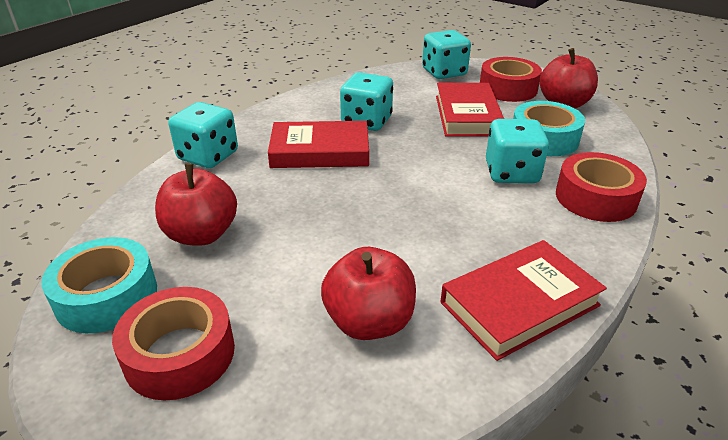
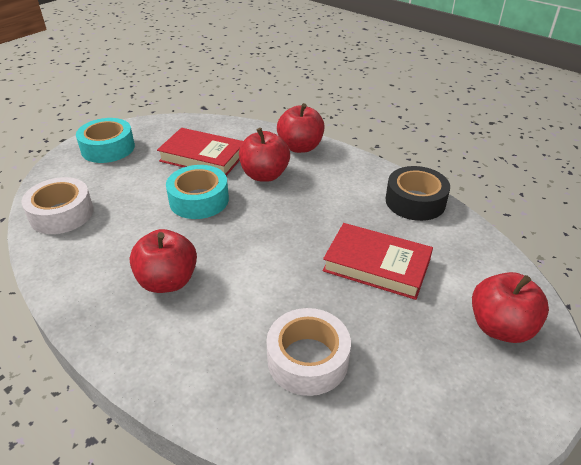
black tape: none = 0 -> [386,166,450,221] = 1
red apple: [155,163,237,246] [321,247,416,340] [540,48,598,108] = 3 -> [129,229,197,293] [239,128,290,182] [277,103,324,153] [472,272,549,343] = 4
red book: [268,121,369,168] [436,83,504,137] [441,240,607,361] = 3 -> [157,128,243,176] [322,223,433,300] = 2
red tape: [112,287,235,400] [480,57,542,102] [556,152,647,222] = 3 -> none = 0
turquoise dice: [168,102,238,168] [340,72,393,131] [422,30,471,79] [486,119,549,183] = 4 -> none = 0
white tape: none = 0 -> [21,177,94,234] [266,308,351,396] = 2

